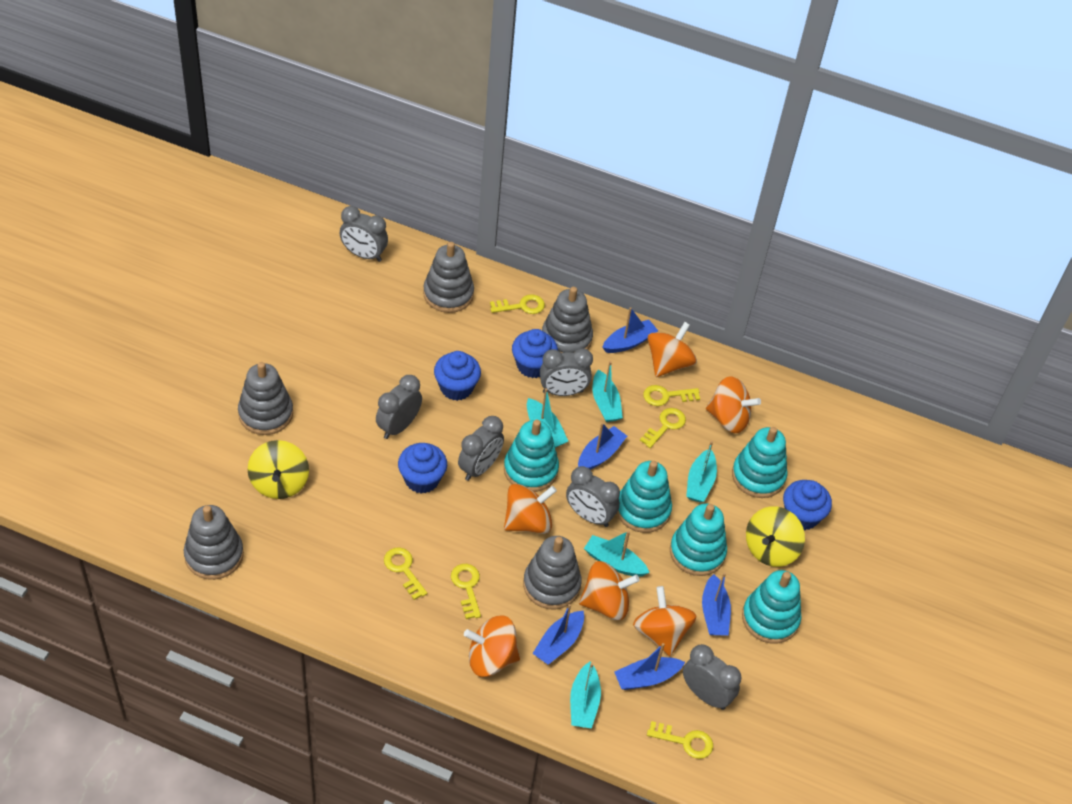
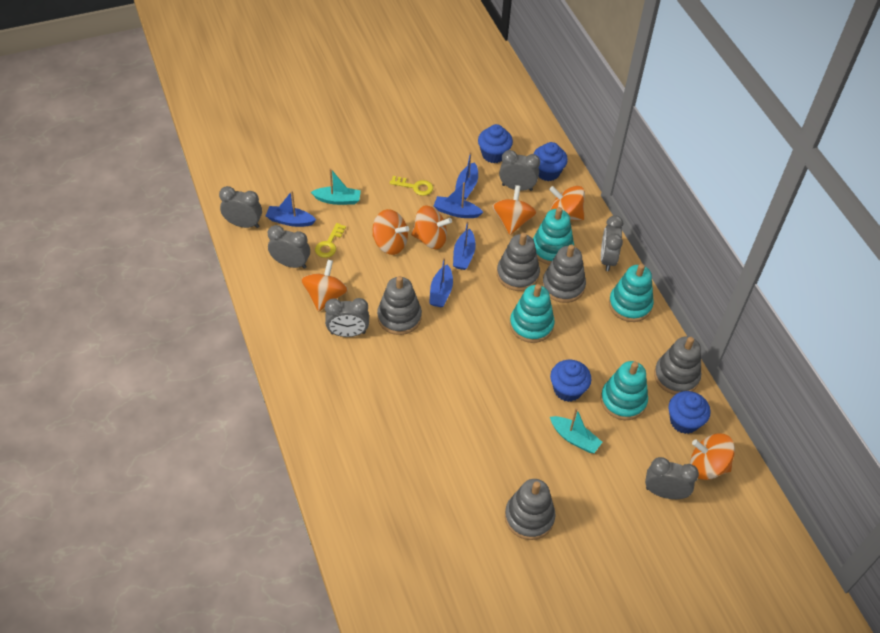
turquoise boat: [527,388,568,448] [570,662,601,729] [584,531,650,577] [593,361,623,422] [686,441,717,502] = 5 -> [311,168,361,205] [550,408,602,453] = 2
turquoise stacking toy: [504,420,559,492] [617,461,672,533] [670,503,727,576] [732,427,787,498] [742,570,801,644] = 5 -> [510,284,555,343] [533,207,574,265] [601,361,648,420] [609,264,654,322] = 4
yellow key: [384,547,427,600] [451,564,481,619] [490,294,545,314] [640,408,686,448] [643,385,700,406] [647,721,713,759] = 6 -> [315,223,346,258] [390,176,433,196] = 2
yellow spinning top: [247,440,309,499] [746,506,805,567] = 2 -> none = 0

